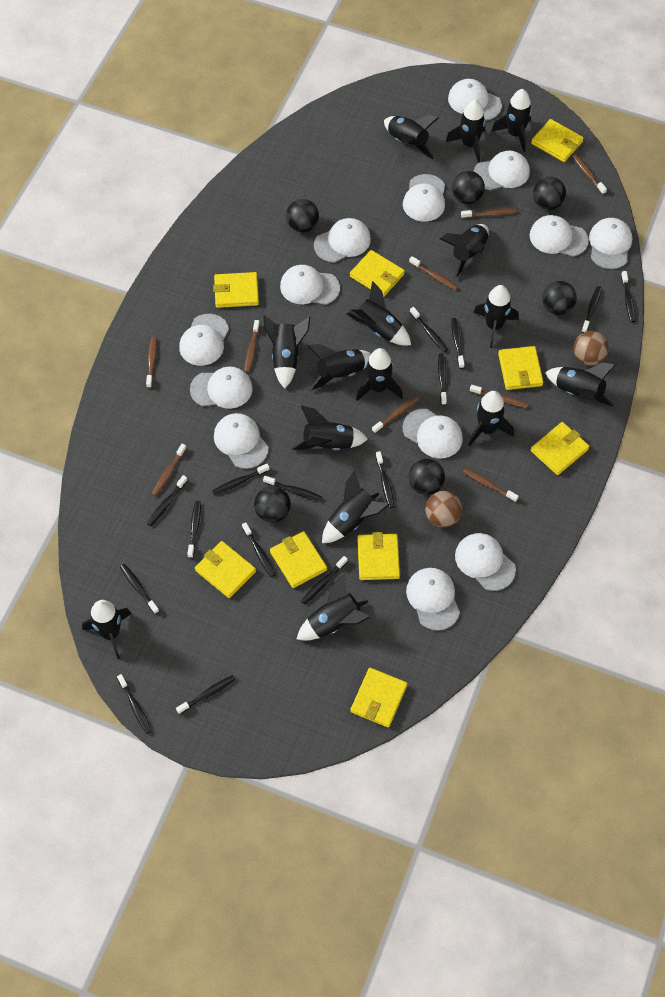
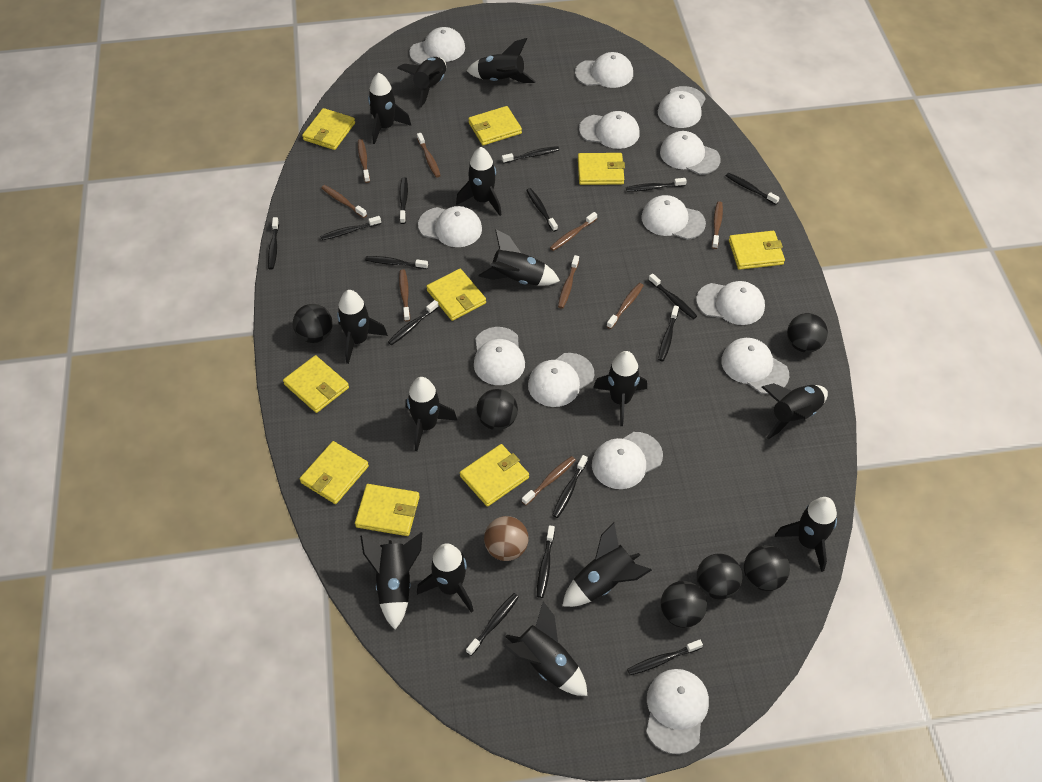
black rocket: [82,600,132,659] [263,315,310,389] [291,405,368,450] [297,574,371,641] [307,344,371,390] [322,471,390,543] [347,281,411,346] [356,348,403,401] [384,115,439,159] [440,224,489,278] [446,100,485,163] [468,391,514,446] [473,285,519,348] [491,89,532,152] [545,363,616,407] = 15 -> [337,290,388,364] [360,532,422,630] [368,72,411,144] [397,57,446,107] [406,377,457,451] [417,543,473,613] [456,147,502,216] [467,38,536,83] [478,230,560,286] [504,602,588,696] [562,522,652,607] [593,351,647,426] [762,383,828,439] [775,497,837,572] = 14
brown ball: [425,491,462,528] [573,331,609,366] = 2 -> [484,516,529,561] = 1

